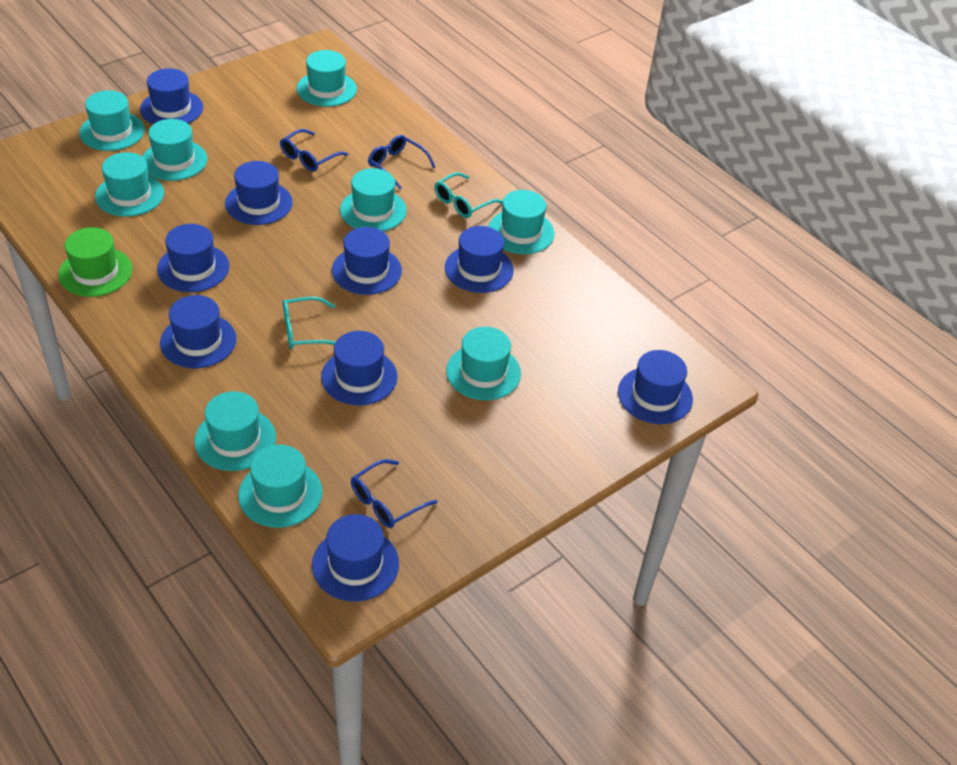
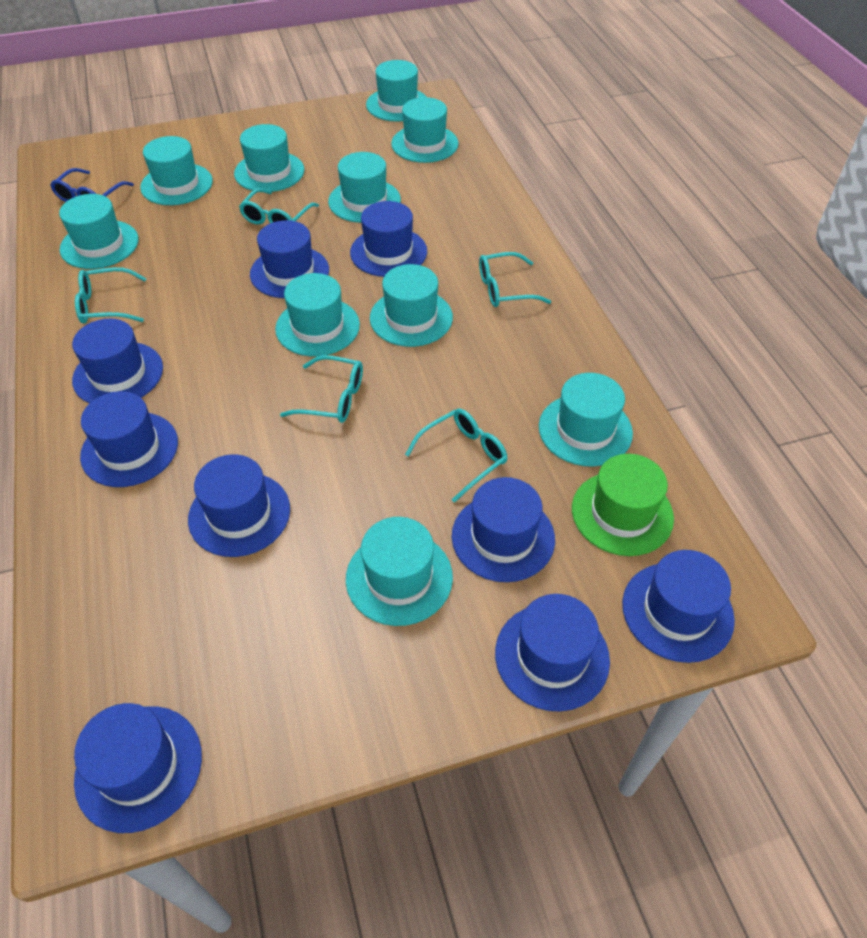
blue glasses: [280,129,348,172] [351,459,437,528] [368,135,436,189] = 3 -> [50,168,134,202] = 1
turquoise glasses: [283,297,336,349] [434,172,503,218] = 2 -> [75,267,147,324] [239,188,319,225] [280,355,363,423] [405,409,507,503] [479,252,551,307] = 5
turquoise hat: [79,90,145,151] [95,152,164,217] [142,119,207,181] [194,391,276,471] [238,445,322,528] [297,50,357,107] [340,168,407,231] [446,327,521,400] [488,190,554,254] = 9 -> [59,194,139,269] [140,136,213,205] [234,124,304,192] [275,273,360,356] [328,152,401,223] [346,517,453,626] [366,60,427,122] [370,264,453,347] [391,97,459,163] [539,373,633,466] = 10

